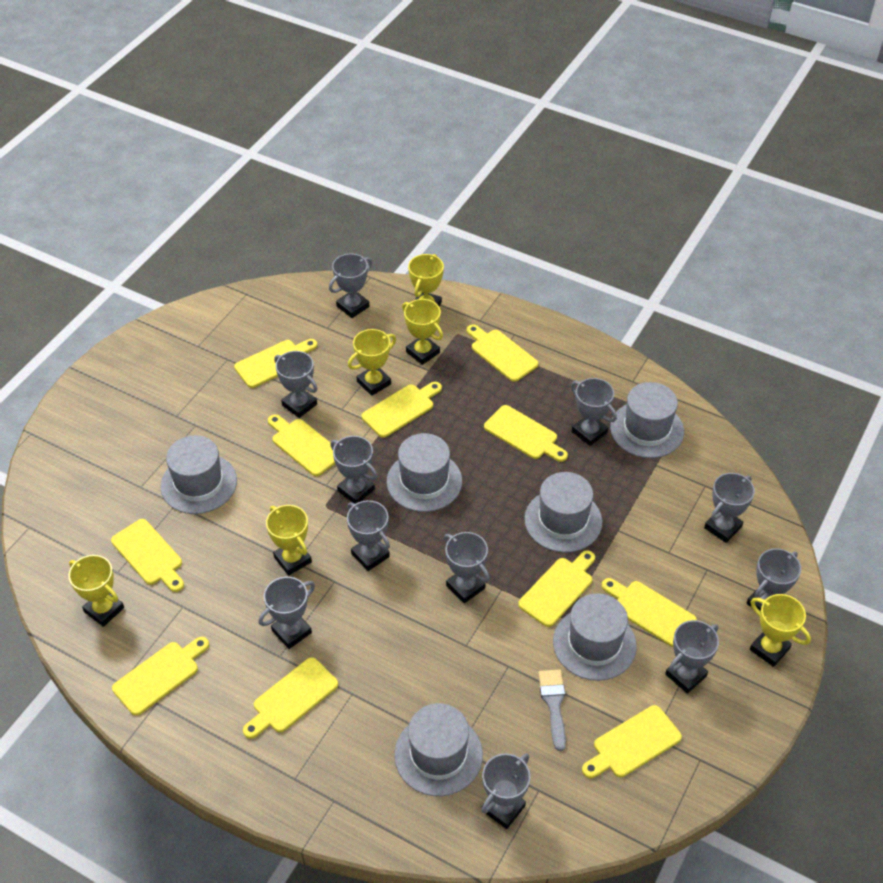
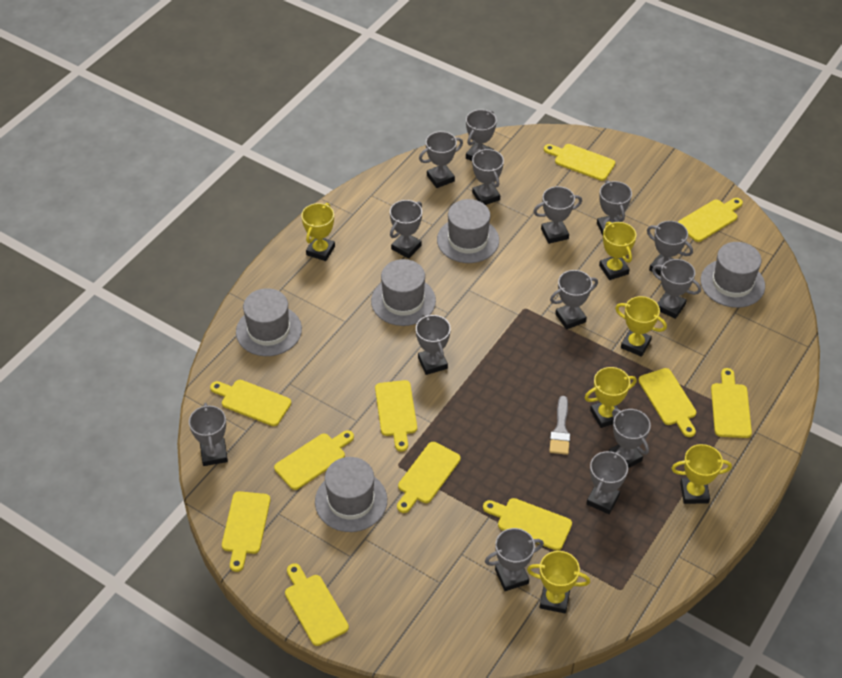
grey hat: [160,435,237,514] [387,433,462,512] [394,703,483,796] [524,472,602,553] [553,593,637,681] [610,382,684,458] = 6 -> [236,288,302,356] [315,457,387,532] [371,259,436,326] [437,199,499,263] [701,242,765,308] = 5
grey trophy: [259,577,315,649] [274,351,318,418] [329,254,372,318] [330,436,377,504] [347,500,390,571] [444,532,490,603] [481,753,530,829] [571,378,617,446] [665,620,719,694] [704,473,755,543] [747,548,801,611] = 11 -> [189,403,228,466] [390,200,422,259] [416,314,451,375] [419,131,463,188] [466,109,497,161] [472,149,504,205] [485,528,544,591] [533,186,582,244] [550,270,598,330] [586,450,628,514] [597,180,632,235] [609,409,651,468] [647,221,693,276] [652,259,701,319] = 14

